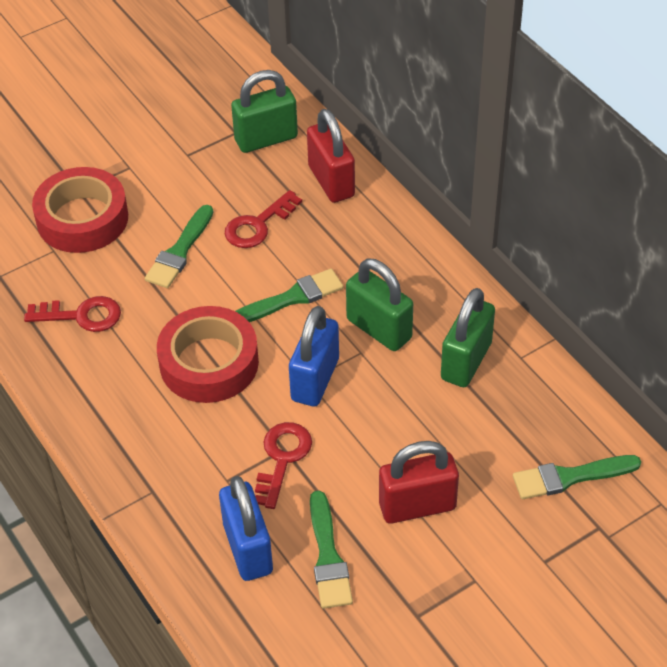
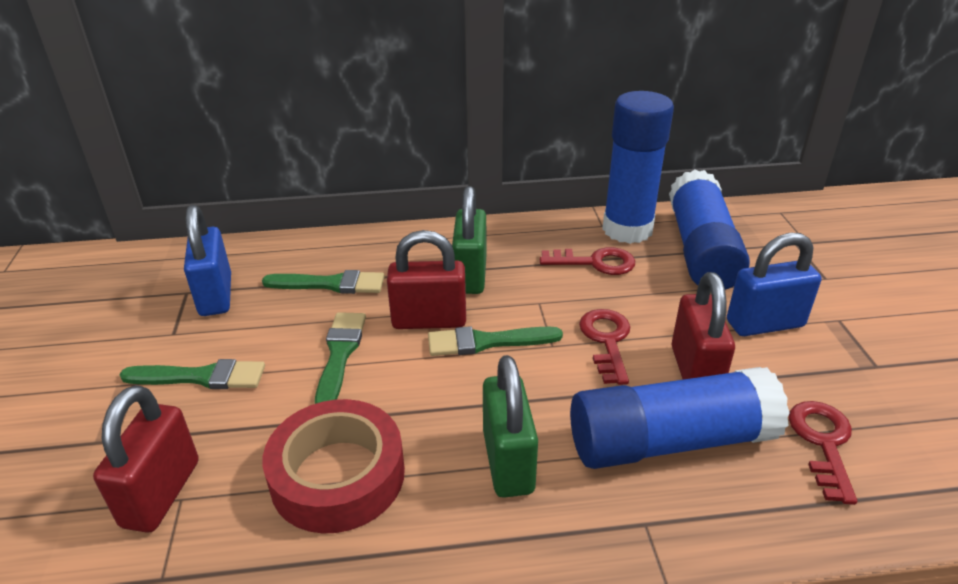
blue glue stick: none = 0 -> [570,367,790,469] [602,91,674,244] [669,170,750,290] = 3
green padlock: [231,70,298,153] [346,258,413,351] [441,288,495,387] = 3 -> [452,186,487,294] [483,355,538,498] = 2
red padlock: [307,109,355,203] [379,441,459,524] = 2 -> [93,385,199,533] [387,230,466,329] [672,272,735,380] = 3
red tape: [32,167,128,253] [157,306,259,403] = 2 -> [263,399,405,533] = 1

